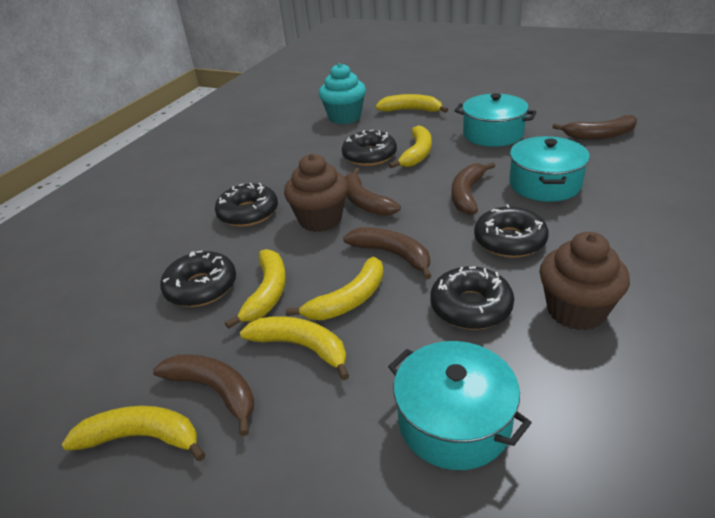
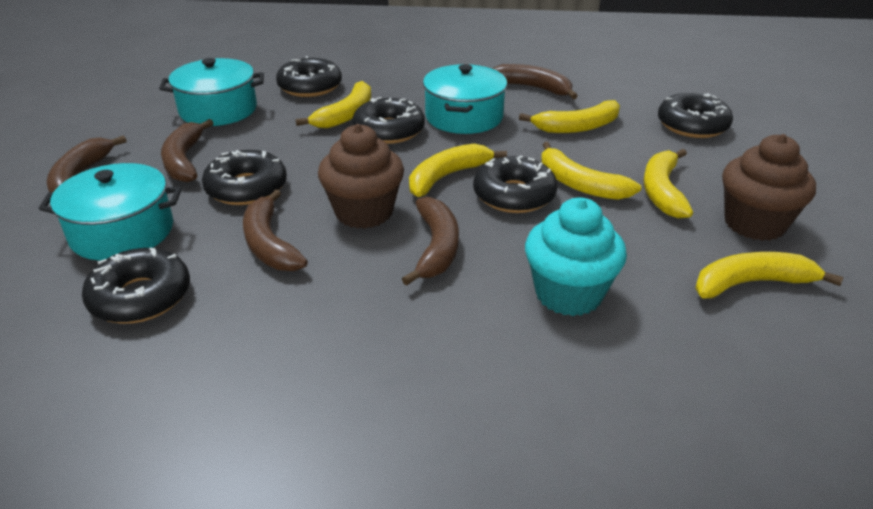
black donut: [160,251,236,307] [215,183,278,227] [342,130,397,166] [430,266,514,330] [474,204,549,258] = 5 -> [82,247,190,324] [202,150,287,205] [276,56,342,97] [352,97,425,144] [473,155,557,213] [658,93,733,138] = 6

